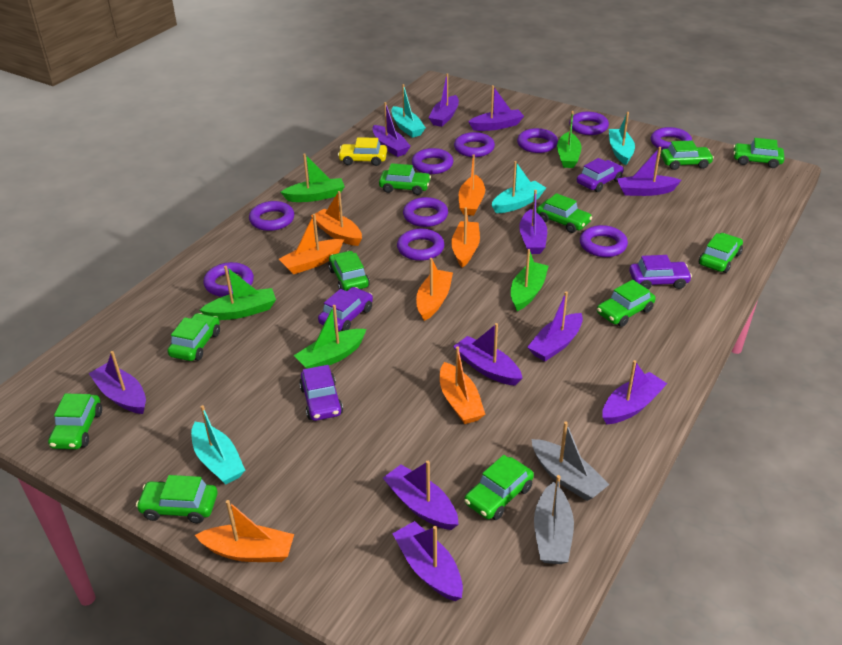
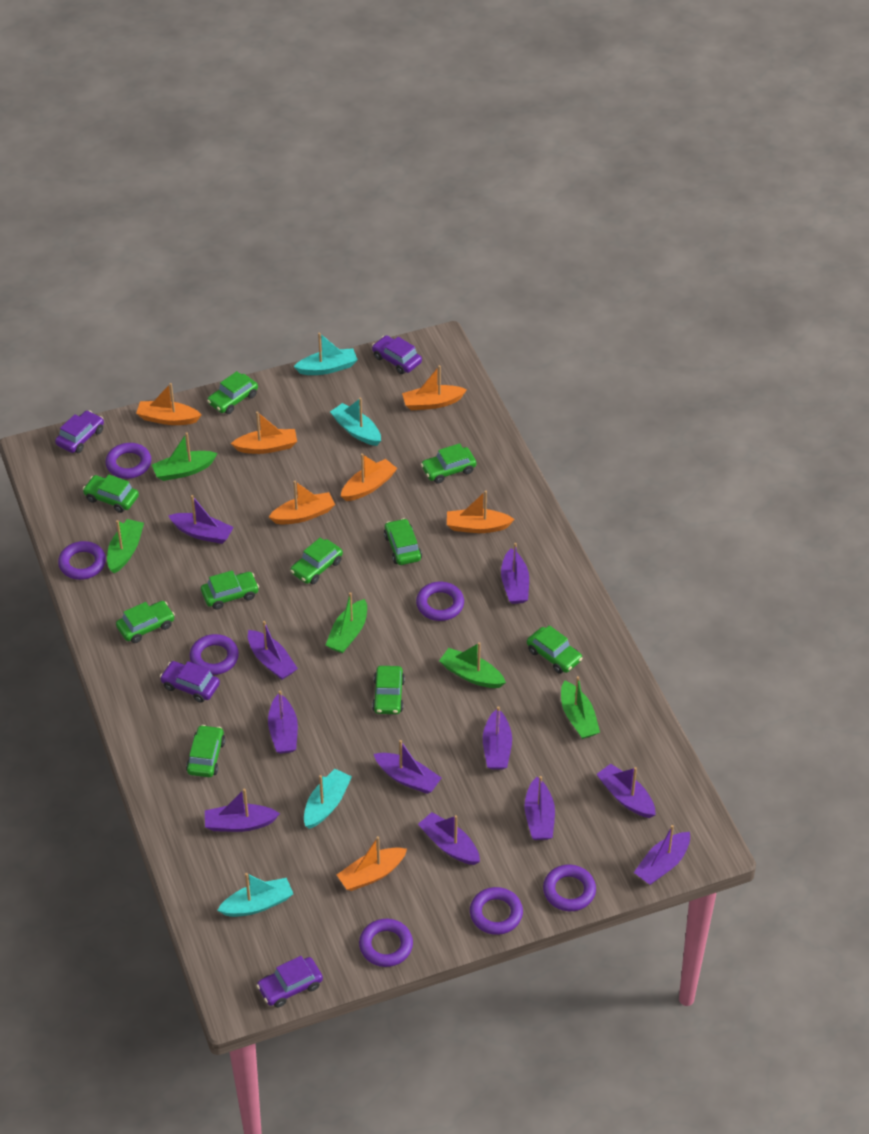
green car: [48,393,102,449] [136,475,218,523] [167,313,220,361] [328,251,370,291] [379,163,431,195] [464,455,534,520] [537,193,592,233] [597,280,656,327] [661,140,714,170] [699,233,743,273] [733,138,784,168] = 11 -> [83,474,139,513] [116,601,175,643] [186,725,225,777] [201,570,259,610] [207,371,258,414] [290,538,343,584] [372,666,405,714] [384,518,422,565] [421,443,476,484] [527,625,583,674] = 10
grey boat: [532,422,609,501] [534,475,574,564] = 2 -> none = 0
purple ring: [203,262,254,297] [249,201,294,231] [397,229,445,261] [403,197,448,227] [412,148,453,174] [454,132,495,157] [517,128,558,153] [569,112,609,135] [580,225,628,257] [651,127,692,150] = 10 -> [58,541,106,580] [105,443,151,479] [190,634,239,675] [359,919,413,967] [416,582,464,621] [470,887,523,935] [543,865,596,911] = 7
yellow car: [338,137,387,166] = 1 -> none = 0

